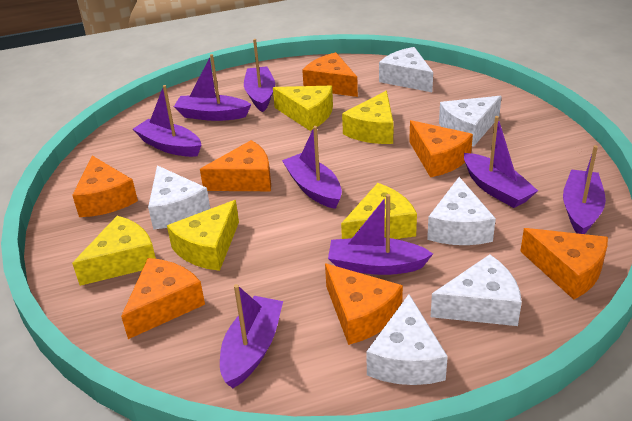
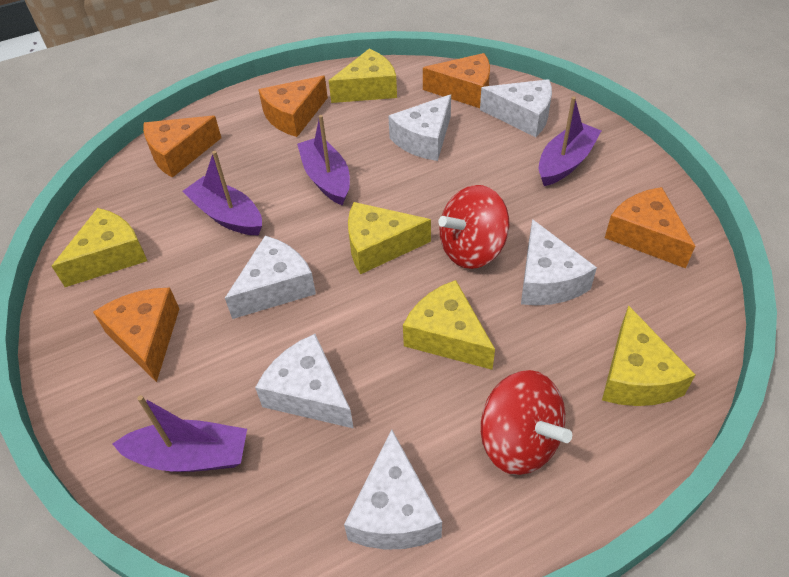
orange cheese: [72,156,138,217] [121,258,205,339] [200,140,271,191] [302,52,358,97] [325,263,403,345] [409,120,473,177] [520,228,608,300] = 7 -> [93,288,179,382] [143,116,221,178] [258,76,328,137] [423,53,490,108] [605,187,695,268] = 5
purple boat: [133,85,201,157] [174,54,252,121] [220,284,283,388] [244,39,275,112] [282,126,342,209] [328,194,433,275] [464,116,538,208] [563,145,606,234] = 8 -> [112,395,247,472] [182,151,262,235] [297,115,350,206] [539,97,601,186] = 4
red spinning top: none = 0 -> [438,185,509,269] [481,370,572,475] = 2

